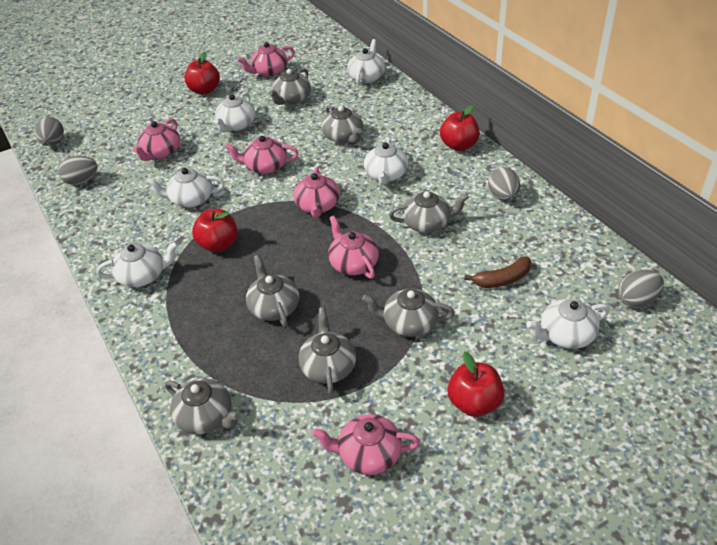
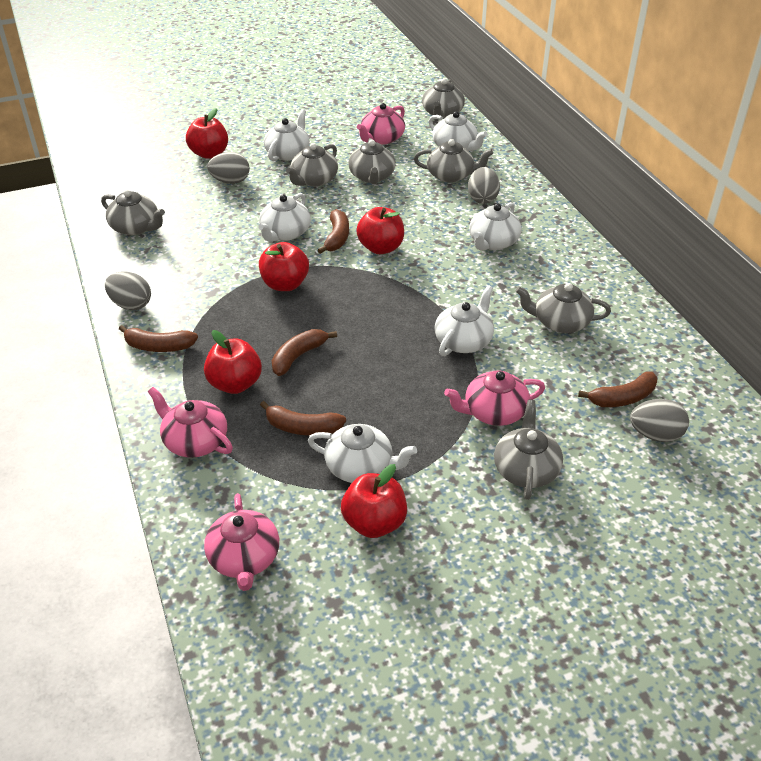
brown banana: [464,256,532,288] = 1 -> [119,325,198,352] [260,401,346,436] [272,329,337,376] [318,209,349,254] [578,371,658,407] = 5
pink teapot: [133,118,180,161] [225,135,299,174] [237,42,295,77] [293,167,340,218] [312,414,420,475] [328,216,379,279] = 6 -> [148,387,233,458] [204,493,279,591] [357,103,405,145] [444,370,545,426] = 4
red apple: [185,52,220,95] [192,209,238,252] [440,105,480,151] [447,352,504,417] = 4 -> [186,108,228,159] [204,330,262,394] [259,242,309,291] [341,464,407,538] [356,207,404,254] = 5

